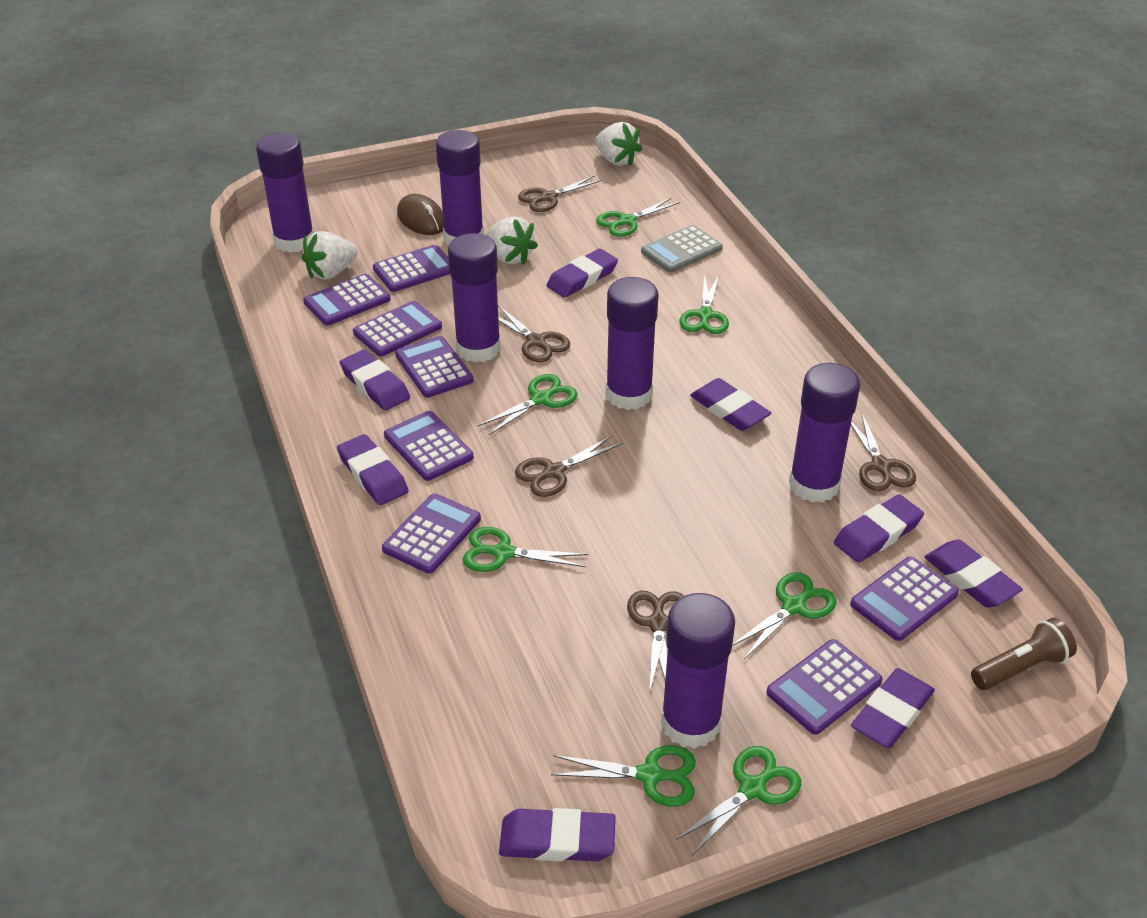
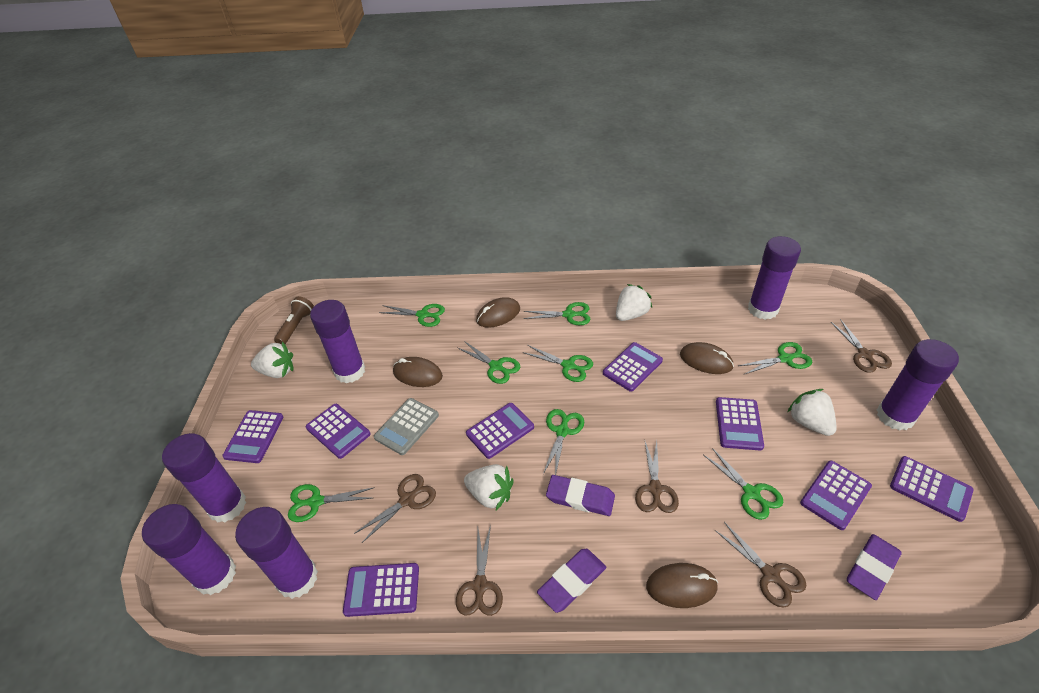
brown mouse: [397,194,444,235] = 1 -> [393,357,443,387] [476,297,520,328] [646,563,718,608] [680,342,734,374] = 4
green scissors: [463,527,588,572] [478,374,578,436] [551,745,696,807] [596,197,680,237] [676,746,801,856] [680,274,729,334] [732,572,837,659] = 7 -> [288,484,375,522] [379,304,445,327] [457,341,520,384] [523,345,593,382] [524,302,590,325] [543,409,584,475] [704,448,783,520] [739,342,812,374] = 8
purple eraser: [337,434,409,505] [340,350,410,411] [499,808,616,861] [546,249,618,298] [690,378,771,431] [834,494,924,563] [851,668,935,748] [924,540,1023,608] = 8 -> [537,549,606,613] [546,475,615,516] [847,534,902,600] = 3
white strawberry: [302,231,358,279] [487,216,538,265] [596,122,642,166] = 3 -> [251,342,293,378] [464,464,514,510] [616,284,652,321] [788,389,837,436] = 4

